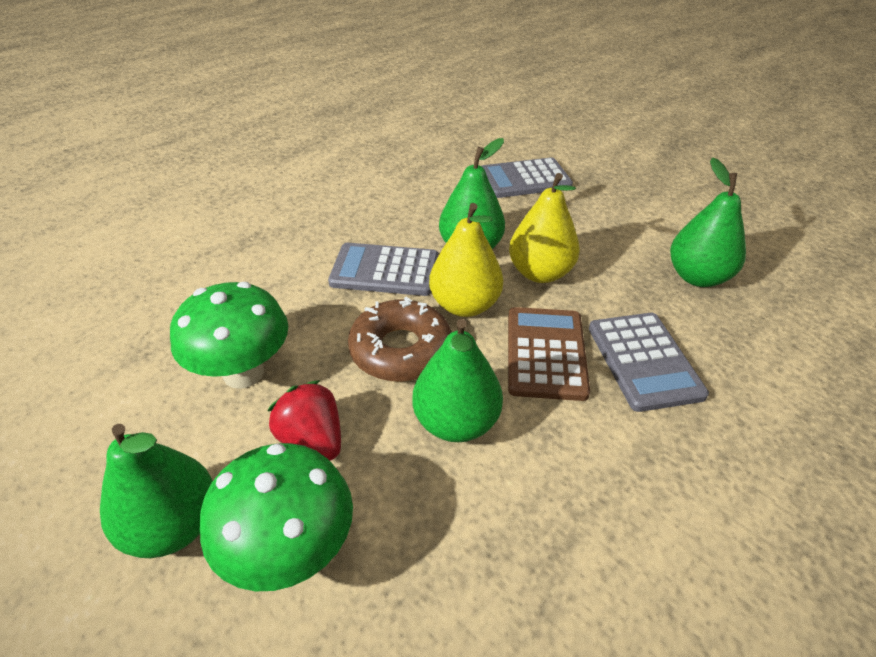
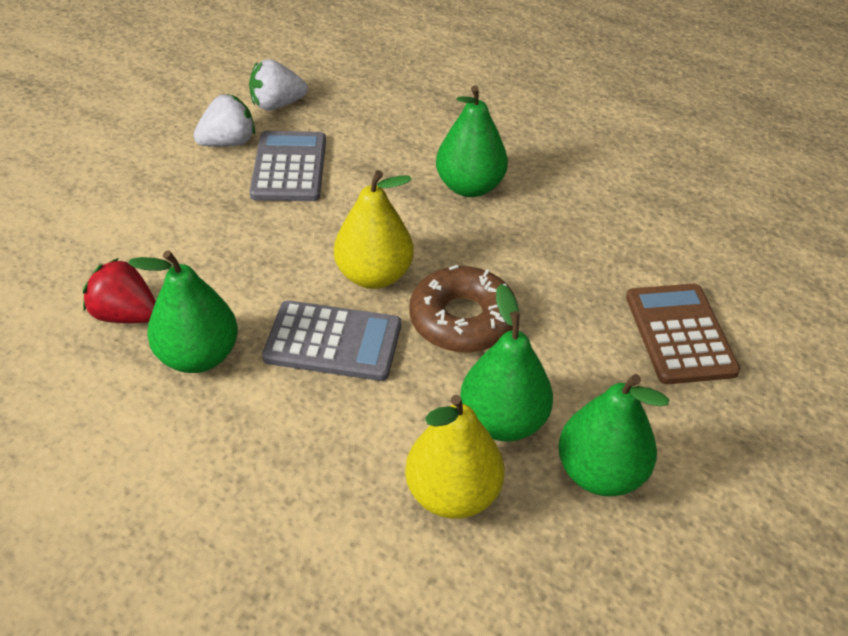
green mushroom: [170,282,288,389] [200,443,353,591] = 2 -> none = 0
grey calculator: [328,243,438,296] [482,157,573,198] [589,313,709,412] = 3 -> [250,131,326,201] [262,300,401,381] = 2
white strawberry: none = 0 -> [193,94,255,147] [249,59,308,111] = 2

